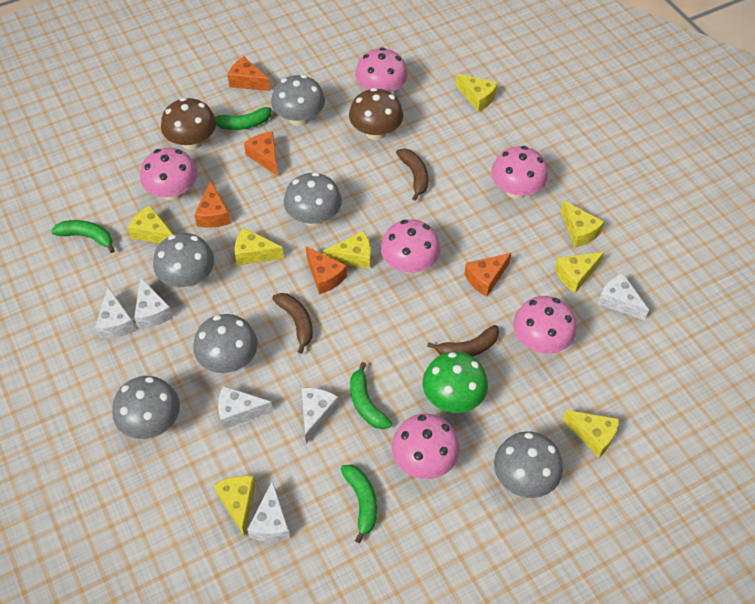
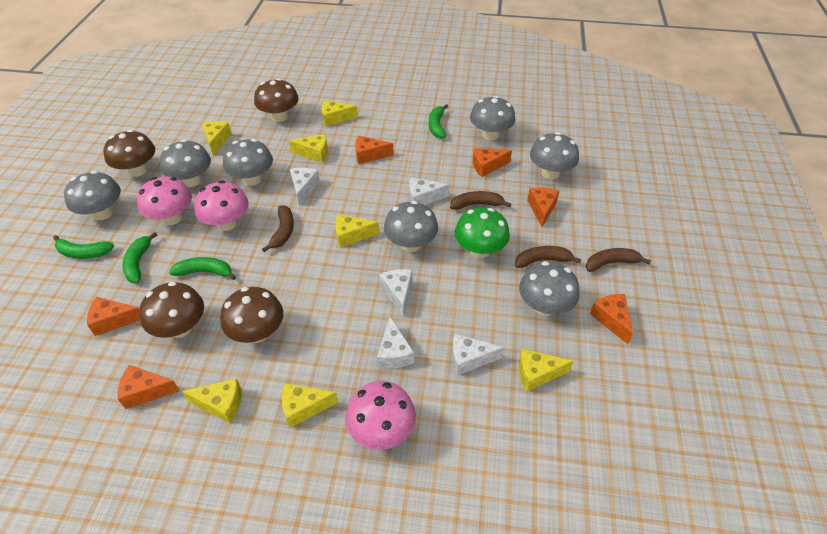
brown banana: [272,293,313,354] [396,148,428,201] [427,325,499,357] = 3 -> [262,205,294,252] [450,191,511,210] [515,246,581,268] [586,248,651,272] = 4
brown mushroom: [161,98,216,150] [349,88,403,140] = 2 -> [103,130,155,177] [139,282,204,338] [220,287,283,343] [254,78,299,122] = 4
grey mushroom: [112,376,180,439] [153,233,214,288] [193,314,258,373] [271,75,325,126] [284,172,342,226] [494,431,563,498] = 6 -> [64,171,121,220] [159,139,211,187] [223,139,273,186] [384,201,438,252] [470,96,515,140] [519,261,580,316] [530,132,579,179] = 7
orange cheese: [194,180,231,228] [228,57,270,91] [244,132,278,176] [306,246,347,294] [464,253,511,297] = 5 -> [87,297,140,336] [118,365,180,409] [355,136,393,164] [473,148,512,177] [527,188,559,227] [590,294,633,344] = 6
pink mushroom: [140,148,198,201] [355,47,408,93] [381,219,441,274] [392,414,460,479] [491,146,548,199] [513,296,577,354] = 6 -> [137,176,192,225] [194,180,249,231] [346,381,416,450] = 3
white cheese: [95,287,135,339] [134,277,173,329] [218,386,273,429] [247,481,290,542] [302,387,339,444] [598,273,649,321] = 6 -> [290,168,320,206] [377,317,414,369] [379,269,412,317] [409,178,450,205] [452,334,504,376] = 5
yellow cheese: [128,205,173,243] [214,476,256,537] [235,227,284,266] [323,231,371,269] [456,74,498,112] [555,252,604,293] [561,200,604,247] [562,410,619,458] = 8 -> [182,378,241,423] [202,121,232,156] [282,383,338,428] [289,134,328,163] [322,100,358,127] [335,214,379,248] [519,349,574,391] = 7

